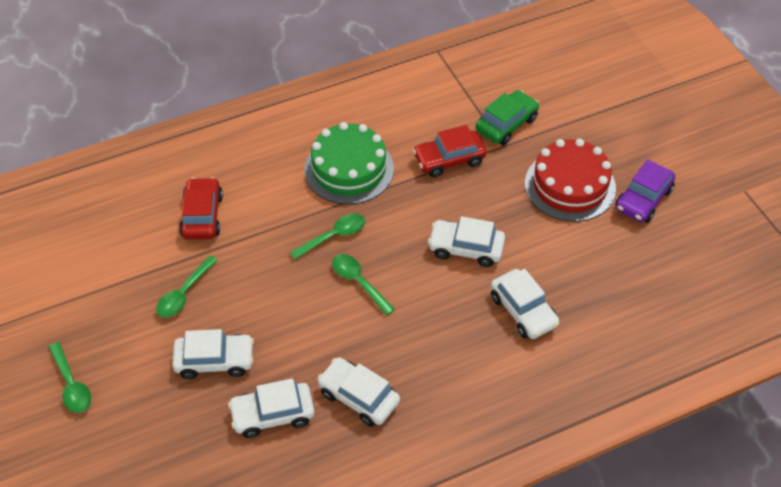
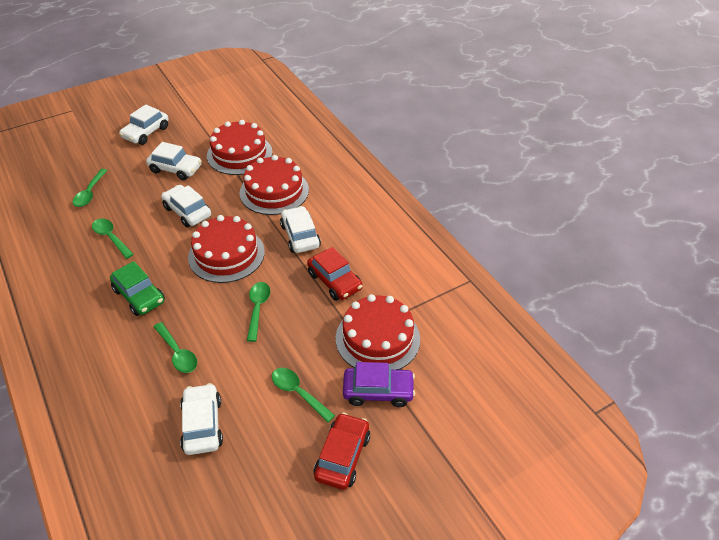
green cake: [304,122,394,205] = 1 -> none = 0
green spoon: [49,342,91,413] [156,256,218,318] [290,214,365,260] [332,254,395,315] = 4 -> [73,169,108,207] [92,218,134,259] [154,322,197,373] [247,282,270,342] [272,368,335,422] = 5
red cake: [525,139,616,222] = 1 -> [188,215,265,283] [207,120,272,175] [240,155,309,215] [336,294,420,370] = 4

